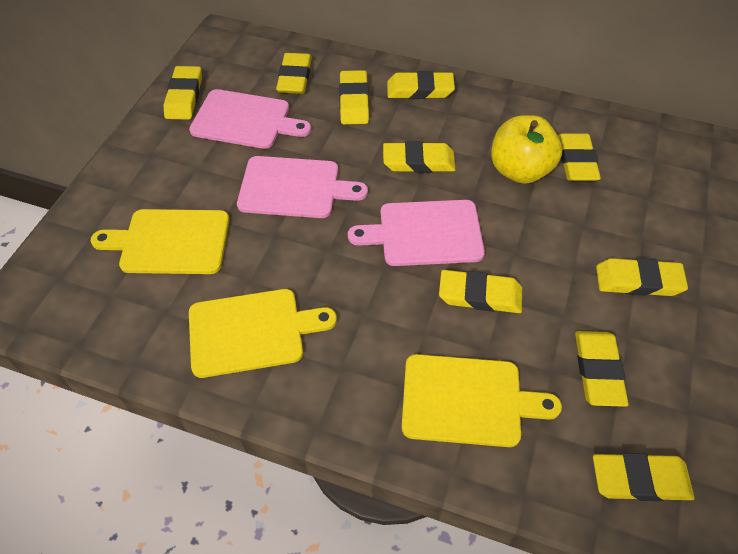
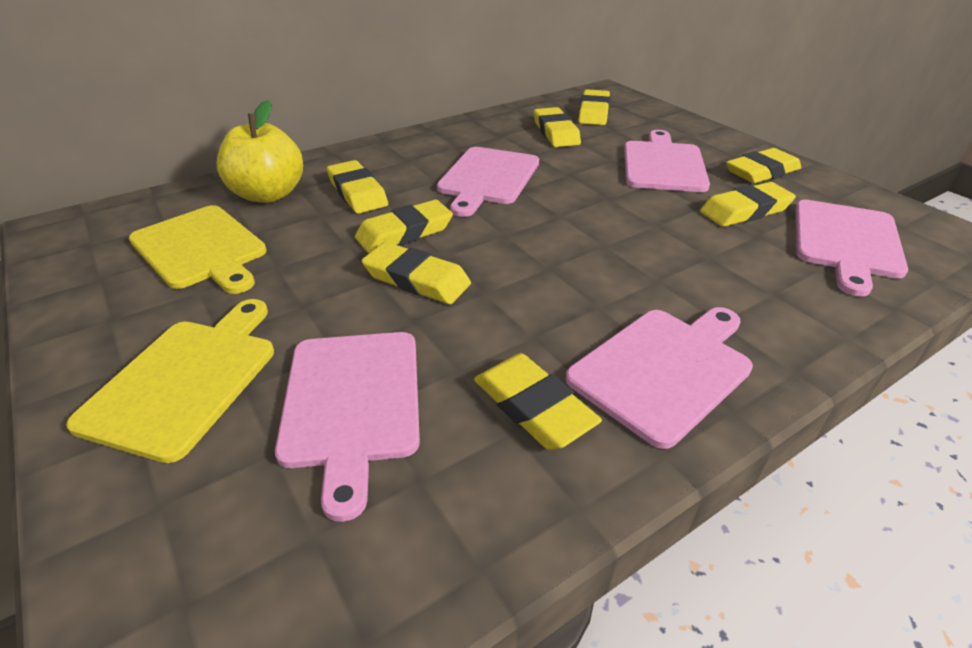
pink cutting board: [189,89,311,149] [237,156,368,218] [348,200,485,266] = 3 -> [275,332,420,522] [437,147,539,217] [566,307,753,449] [624,130,710,192] [795,200,908,297] = 5
yellow cutting board: [91,209,229,274] [189,289,337,378] [402,354,562,447] = 3 -> [66,299,274,463] [129,205,267,294] = 2
yellow eraser: [164,66,202,120] [276,53,312,94] [339,70,369,124] [383,141,456,173] [387,71,455,99] [439,270,522,313] [558,133,601,181] [575,331,628,407] [593,453,694,501] [596,258,688,296] = 10 -> [327,160,388,214] [355,200,453,253] [362,242,471,304] [474,353,602,450] [534,107,581,147] [579,89,610,125] [700,182,796,227] [726,148,801,183] = 8

